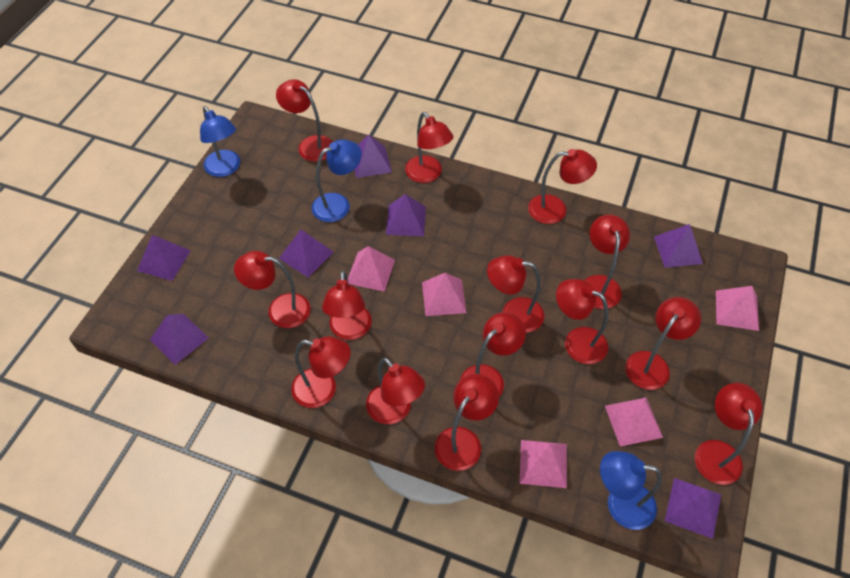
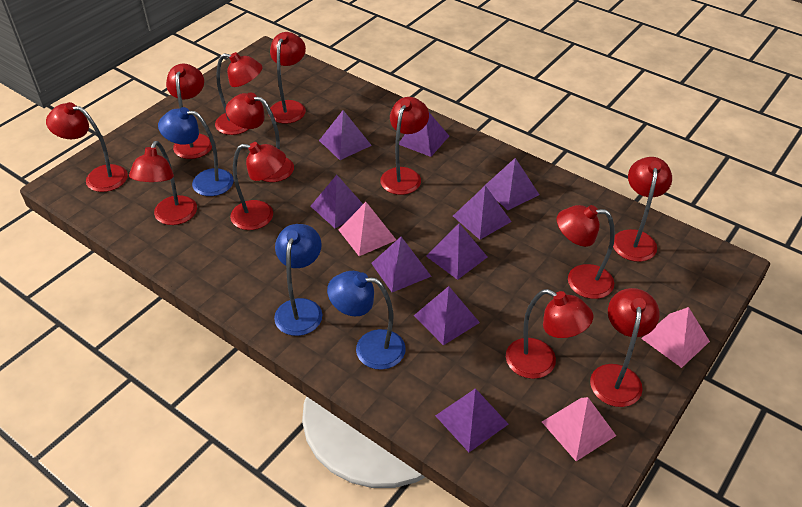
pink pyramid: [348,246,395,292] [422,273,466,316] [519,440,567,488] [605,397,663,447] [716,286,759,331] = 5 -> [339,202,396,256] [542,397,616,461] [641,307,710,368] = 3
purple pyramid: [137,235,191,281] [150,314,209,365] [279,230,333,277] [354,135,392,178] [386,194,426,236] [654,224,703,268] [665,478,721,539] = 7 -> [311,175,363,228] [319,110,372,160] [371,237,431,292] [399,113,449,157] [414,286,480,345] [426,223,487,280] [435,388,509,452] [453,185,512,240] [482,158,539,210] = 9
red lamp: [234,251,310,328] [276,79,333,162] [291,336,351,408] [322,271,372,340] [366,357,425,424] [405,112,453,183] [435,374,499,471] [460,312,526,397] [487,255,544,333] [528,149,597,224] [556,279,608,364] [584,214,630,309] [625,297,701,390] [695,383,763,485] = 14 -> [46,102,128,192] [129,141,197,225] [166,64,212,159] [215,52,262,135] [226,92,294,182] [230,142,286,230] [269,32,306,124] [380,97,429,195] [506,289,594,379] [557,205,615,299] [590,288,660,407] [613,157,672,262] = 12

